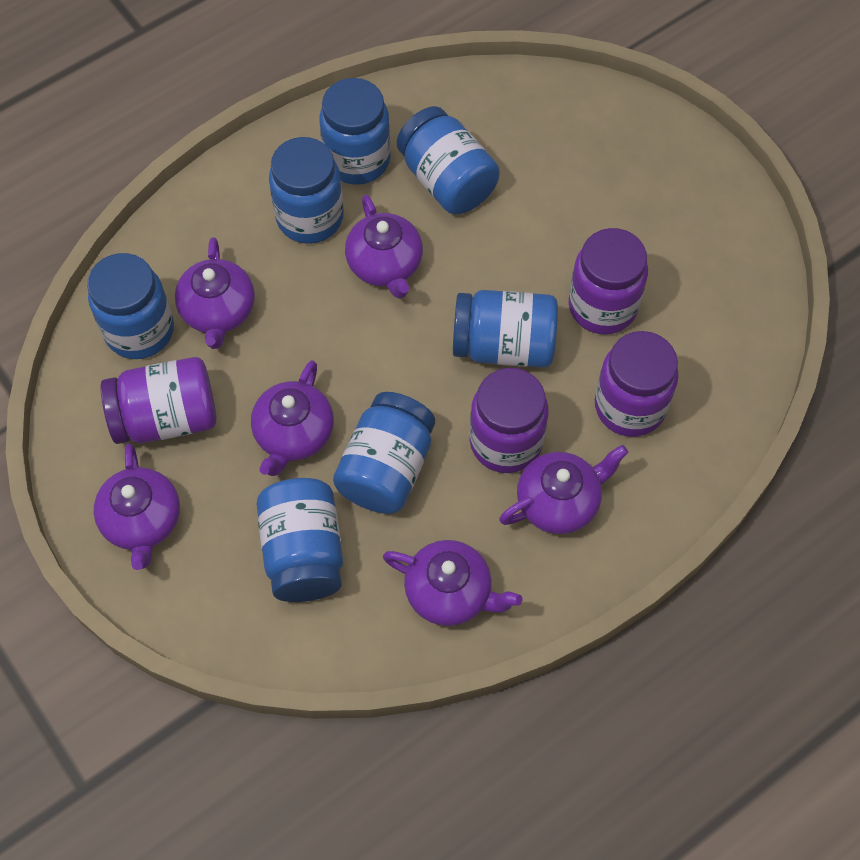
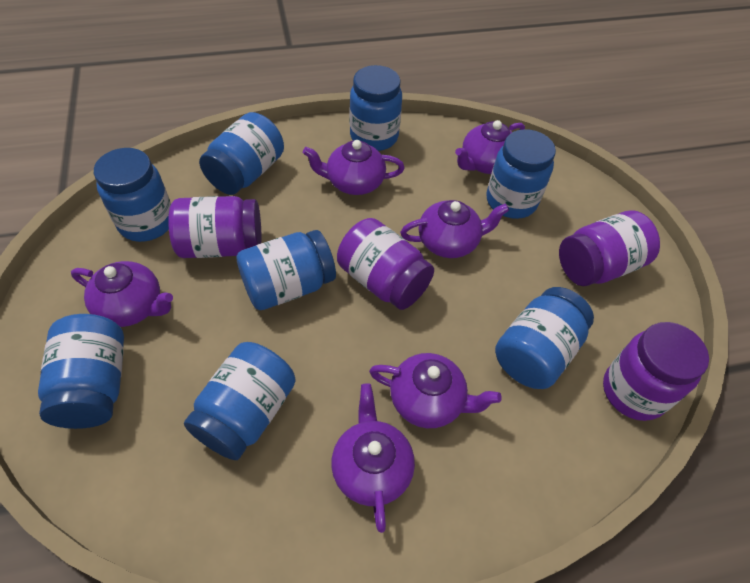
blue jar: [87,253,174,359] [257,478,343,602] [269,137,344,244] [319,78,391,185] [333,392,435,514] [397,106,500,214] [453,290,558,368] = 7 -> [38,314,124,429] [94,148,171,242] [184,342,296,460] [199,112,284,195] [236,230,336,310] [350,65,402,151] [486,129,556,219] [495,287,594,389] = 8

